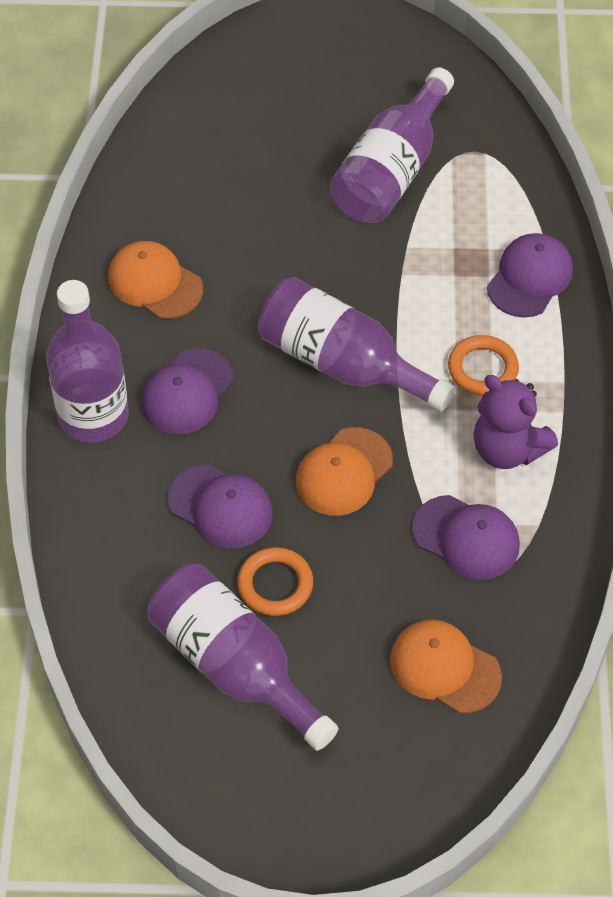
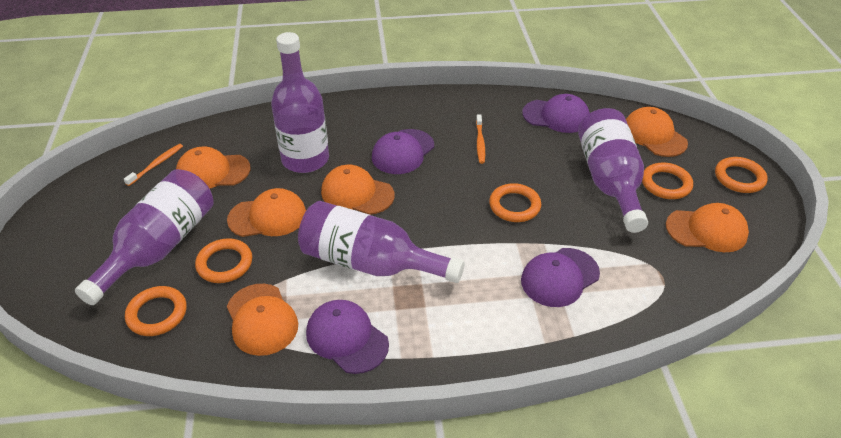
orange cap: [108,241,203,319] [296,427,393,516] [390,620,502,714] = 3 -> [176,146,250,189] [227,188,306,237] [227,284,298,356] [321,165,395,215] [626,107,688,157] [666,203,749,252] = 6
orange ring: [237,547,313,616] [448,335,519,396] = 2 -> [125,286,187,336] [195,238,252,283] [489,183,541,222] [642,162,693,199] [715,157,768,193] = 5
orange toothbrush: none = 0 -> [124,144,183,186] [476,115,485,164] = 2
purple teddy bear: [473,375,558,469] = 1 -> none = 0

